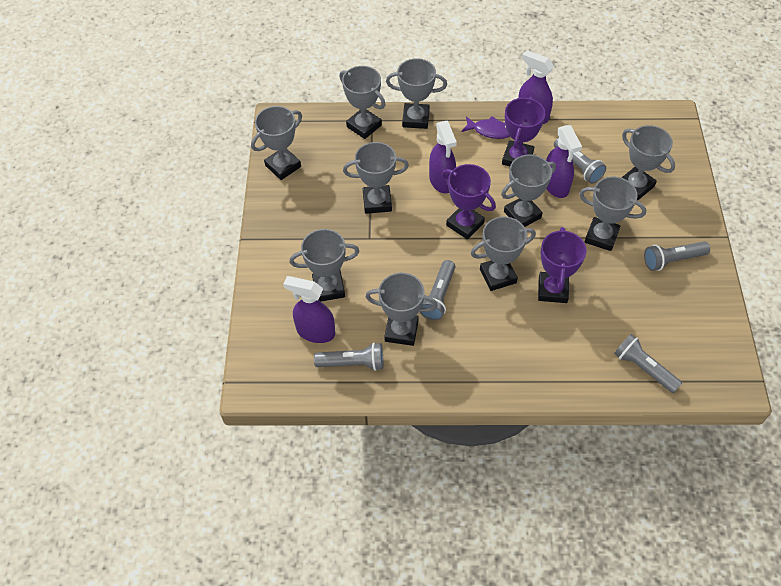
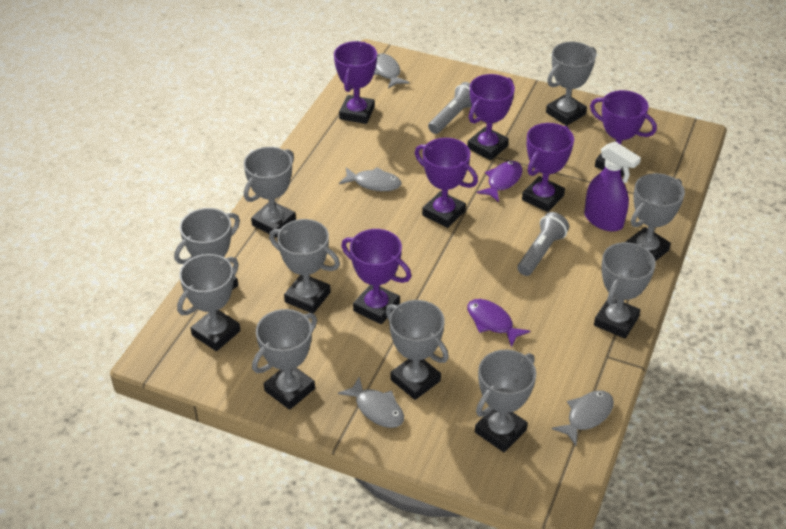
grey fish: none = 0 -> [338,377,404,428] [339,167,401,191] [374,53,409,88] [552,390,614,446] = 4
grey flashlight: [314,343,383,371] [420,260,455,320] [554,138,606,184] [614,334,682,393] [644,241,710,271] = 5 -> [428,82,472,134] [517,212,569,276] = 2
purple fish: [461,116,510,139] = 1 -> [467,299,530,347] [477,161,523,202] = 2
purple spray bottle: [283,276,335,343] [429,121,457,193] [518,50,554,124] [546,125,582,198] = 4 -> [584,141,641,231] = 1
purple trophy: [442,164,496,240] [502,97,545,166] [538,227,587,303] = 3 -> [334,41,377,124] [341,229,411,324] [415,138,478,228] [467,74,515,160] [522,123,574,212] [590,90,657,177] = 6

